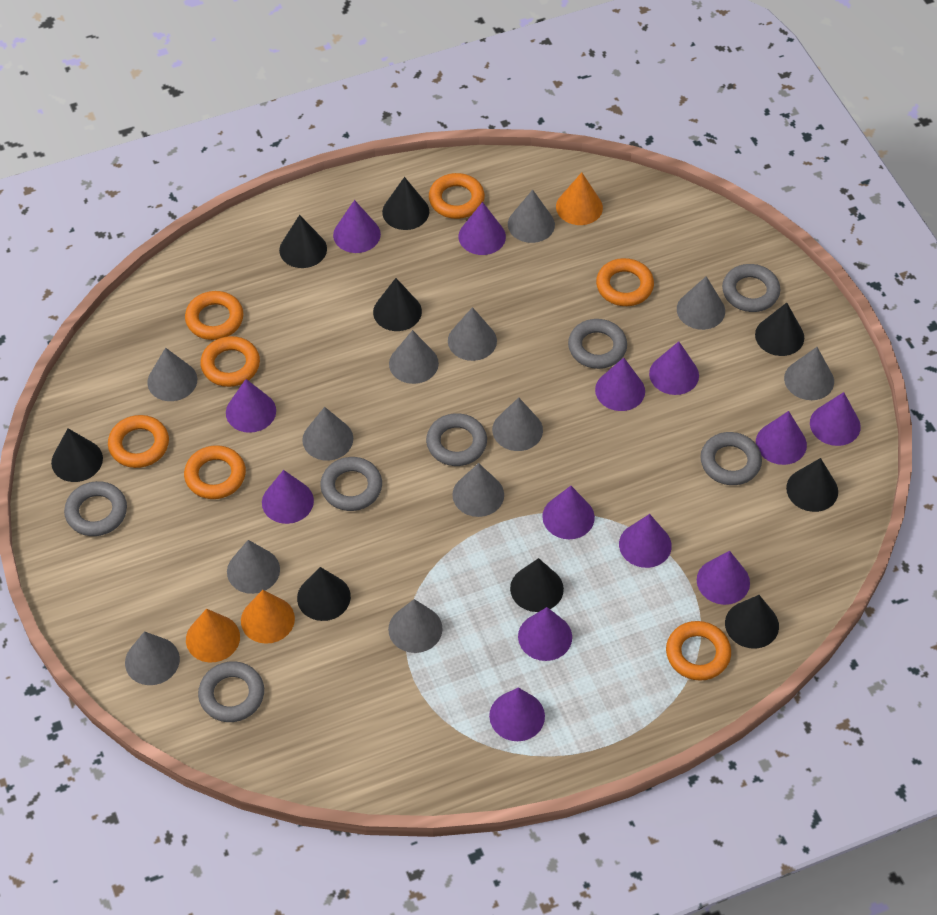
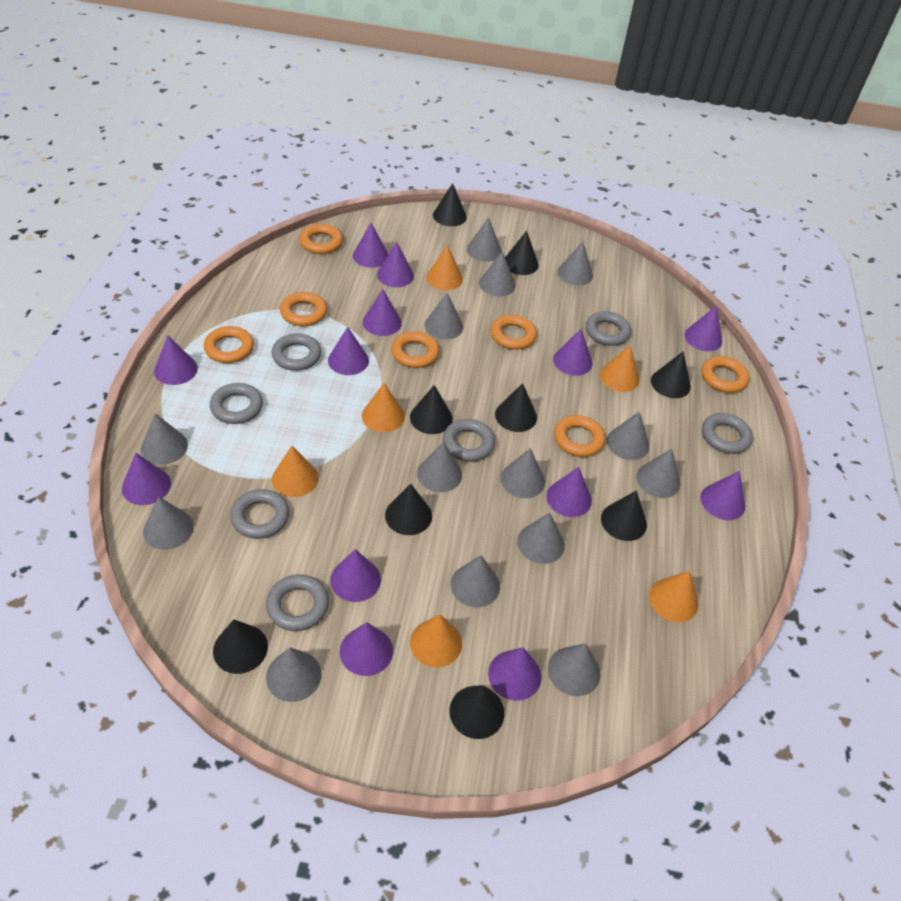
grey cone: [125,631,180,685] [147,348,197,401] [227,540,280,594] [302,407,353,461] [388,599,443,653] [389,330,439,384] [448,307,497,361] [452,463,504,517] [492,397,543,451] [508,190,555,243] [677,276,725,330] [784,347,834,400] = 12 -> [141,413,188,465] [143,496,194,550] [266,648,322,702] [417,442,462,492] [425,293,463,340] [451,555,500,607] [467,217,502,262] [479,251,516,296] [500,448,545,498] [517,513,565,564] [548,643,600,696] [557,241,593,286] [607,411,649,460] [636,449,680,498] = 14
orange cone: [186,609,240,662] [241,590,295,644] [556,172,603,225] = 3 -> [272,446,319,497] [362,383,405,432] [410,614,462,668] [426,245,463,290] [600,345,639,392] [649,571,698,622] = 6

